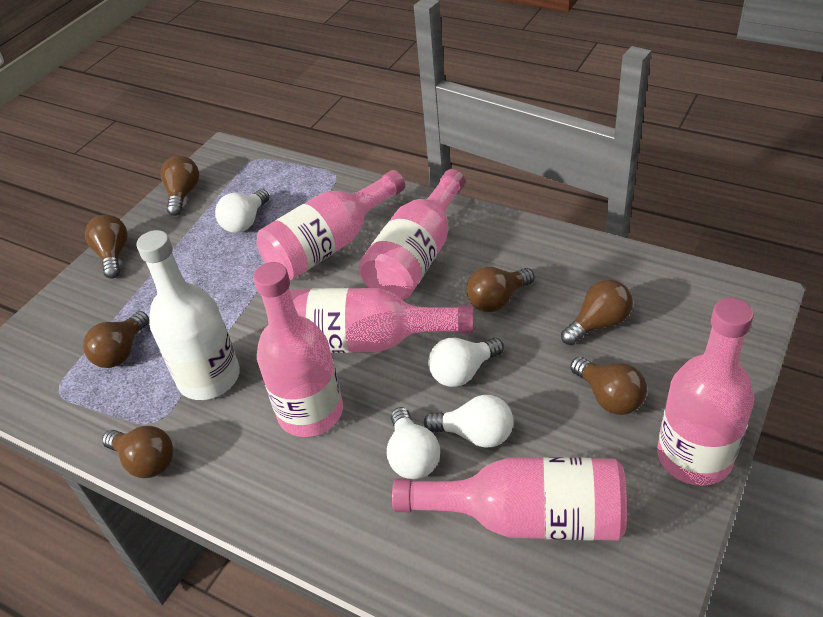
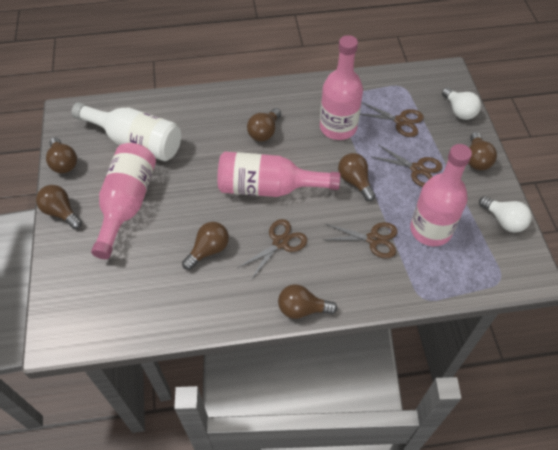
brown scissors: none = 0 -> [238,219,308,280] [323,222,398,258] [360,102,424,137] [372,145,442,187] = 4
pink bottle: [253,262,343,437] [256,170,405,280] [290,288,474,353] [359,169,465,300] [392,457,627,541] [657,298,754,486] = 6 -> [91,143,156,259] [217,152,340,197] [320,35,363,140] [410,144,472,246] = 4
white light bulb: [215,189,269,233] [387,407,440,479] [424,395,513,448] [428,337,504,387] = 4 -> [442,87,481,120] [479,196,532,232] = 2

